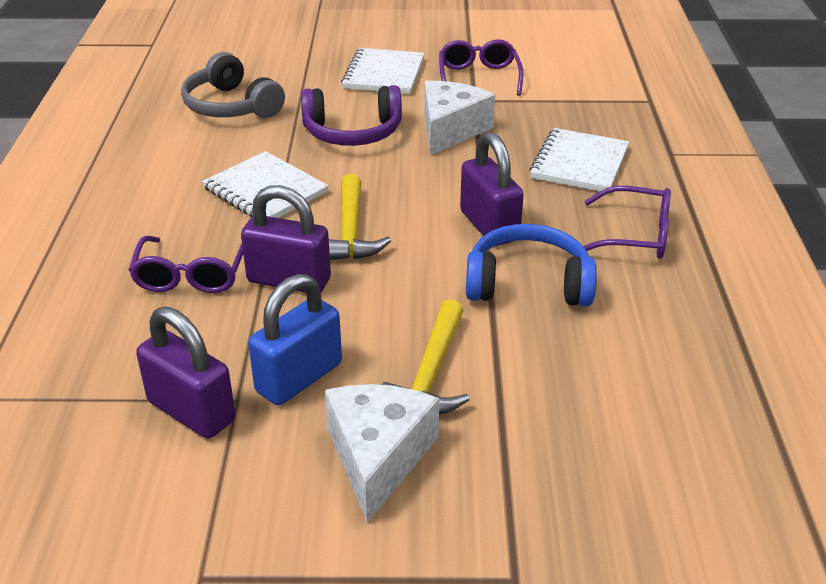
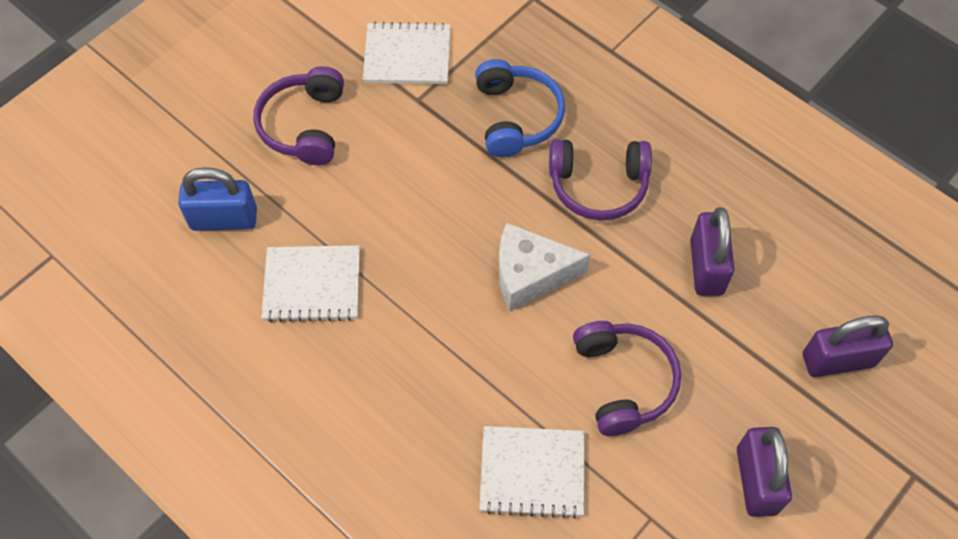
grey headphones: [181,52,285,118] = 1 -> none = 0
purple glasses: [129,236,243,293] [439,39,523,96] [583,186,671,259] = 3 -> none = 0
purple headphones: [301,85,402,146] = 1 -> [254,66,344,165] [549,139,652,221] [573,321,681,436] = 3
white cheese: [325,384,439,522] [424,80,495,156] = 2 -> [499,223,591,311] = 1
yellow hammer: [329,174,391,260] [382,299,470,415] = 2 -> none = 0

